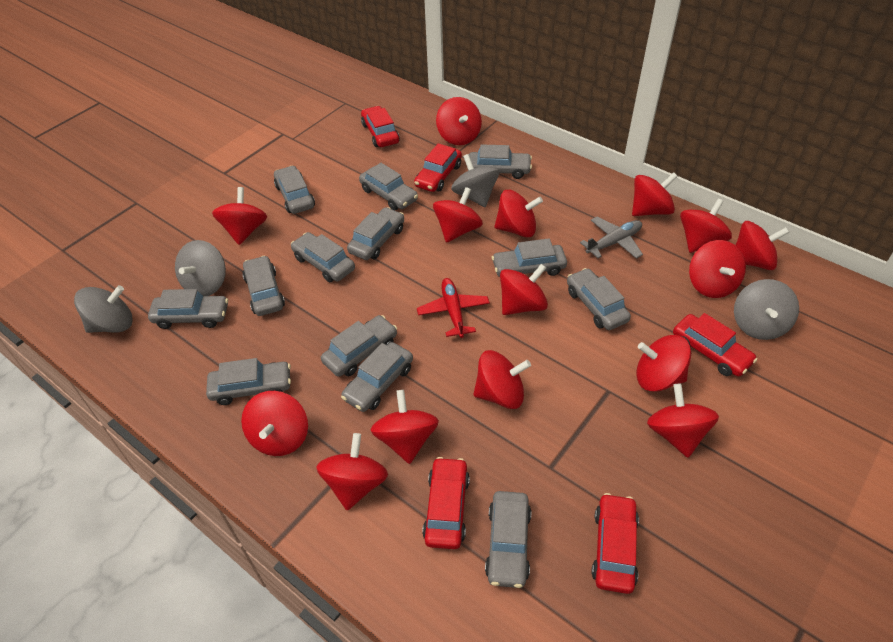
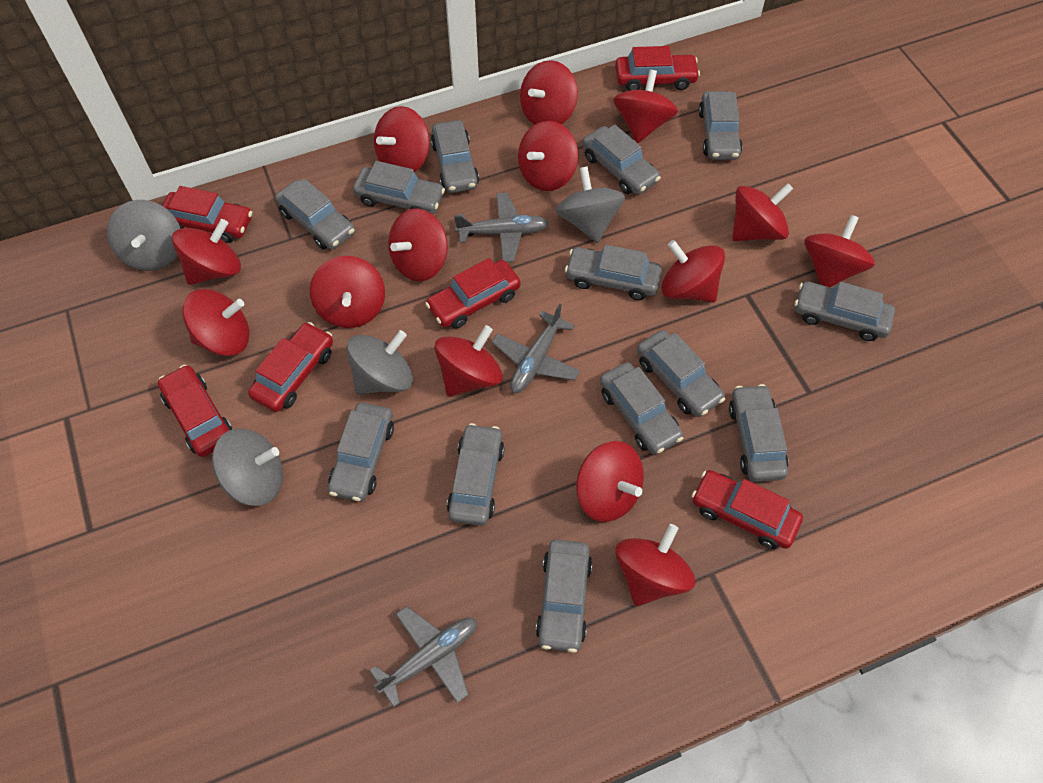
grey plane: [580,217,643,259] = 1 -> [370,606,477,707] [454,193,549,262] [492,304,580,393] = 3
red car: [361,106,400,147] [414,143,462,192] [422,457,470,549] [591,493,639,594] [673,313,757,377] = 5 -> [158,365,232,457] [162,186,252,243] [248,322,333,412] [425,258,521,329] [615,46,700,91] [692,470,803,549] = 6
red plane: [417,278,490,338] = 1 -> none = 0
red spinning top: [212,187,267,245] [241,391,308,456] [316,433,388,511] [371,390,439,464] [433,187,483,243] [436,97,482,145] [473,350,531,409] [494,190,543,237] [500,264,548,315] [632,172,678,216] [636,335,691,392] [647,383,719,458] [680,199,732,253] [689,240,746,298] [736,221,790,270] = 15 -> [172,219,241,285] [182,289,249,356] [310,256,385,328] [374,106,430,172] [388,209,448,281] [434,325,503,396] [518,121,578,191] [520,60,578,125] [576,441,644,522] [613,70,678,143] [615,524,695,606] [661,240,725,302] [732,183,793,241] [804,215,875,287] = 14

